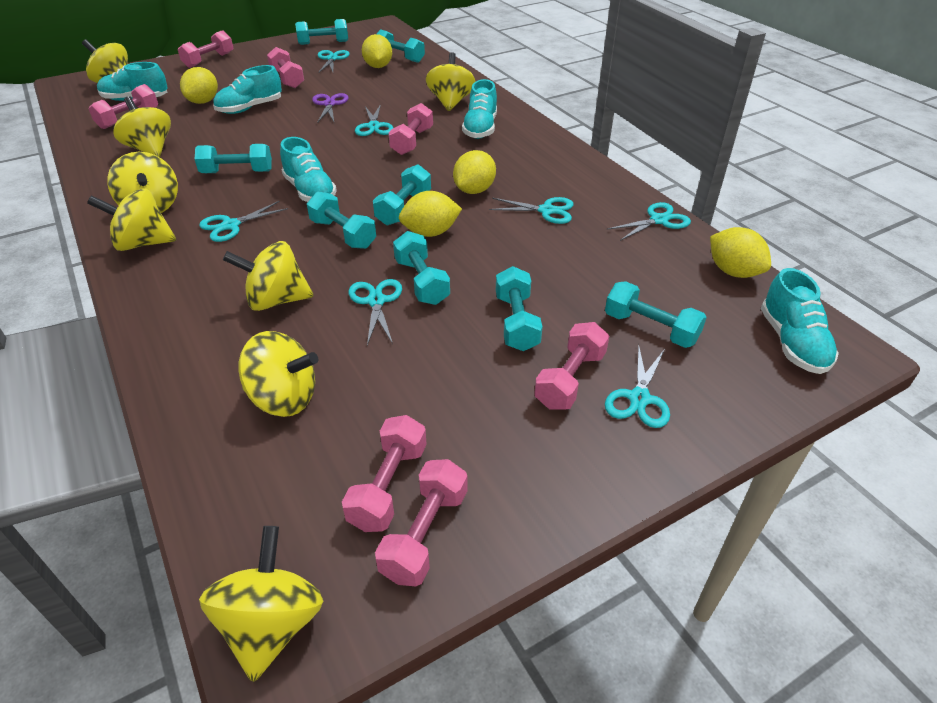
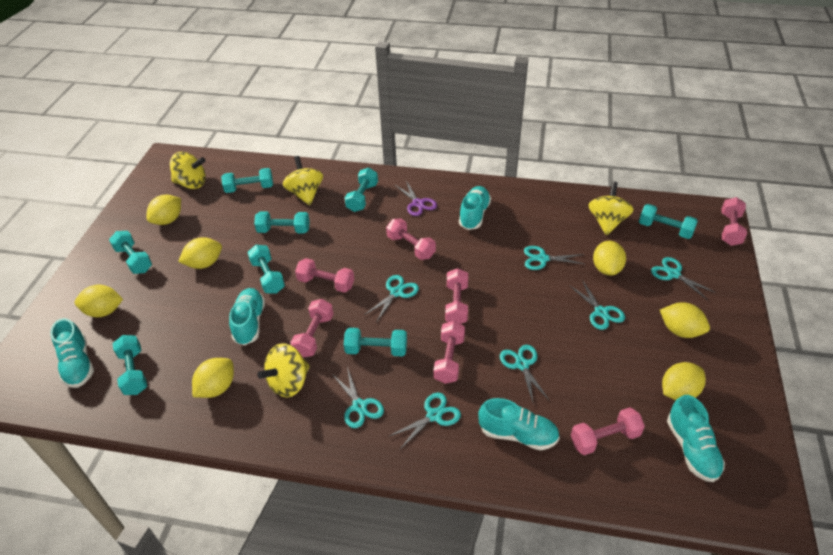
yellow lemon: [180,67,218,104] [362,34,392,68] [399,191,462,237] [453,150,496,194] [710,227,771,278] = 5 -> [75,285,123,317] [147,195,181,225] [178,237,222,269] [192,358,234,398] [593,241,626,276] [660,302,710,338] [662,362,706,400] = 7
yellow spinning top: [82,39,128,83] [87,188,176,251] [107,152,178,213] [114,96,171,157] [199,526,323,682] [223,241,314,311] [238,331,318,417] [426,53,476,111] = 8 -> [170,152,206,189] [257,343,310,397] [283,156,323,205] [588,182,634,235] = 4

